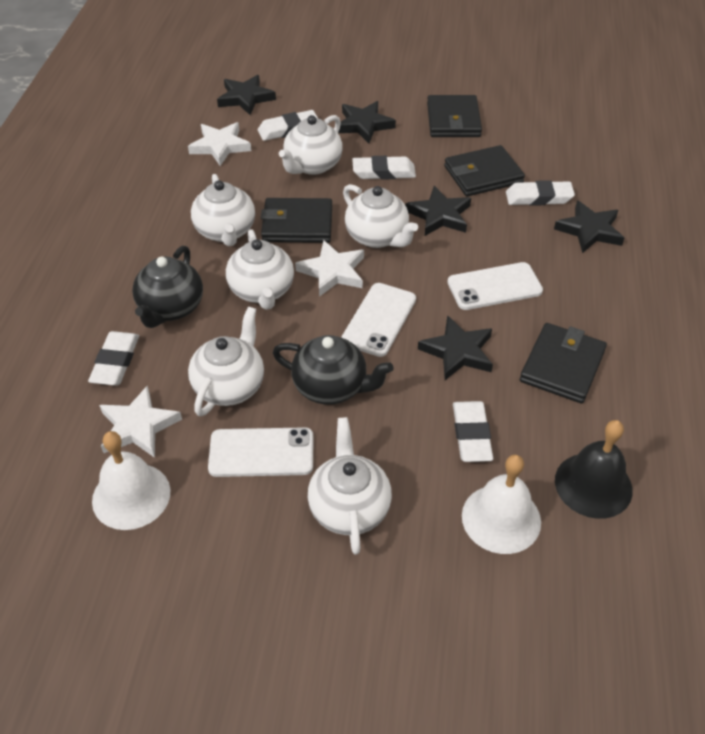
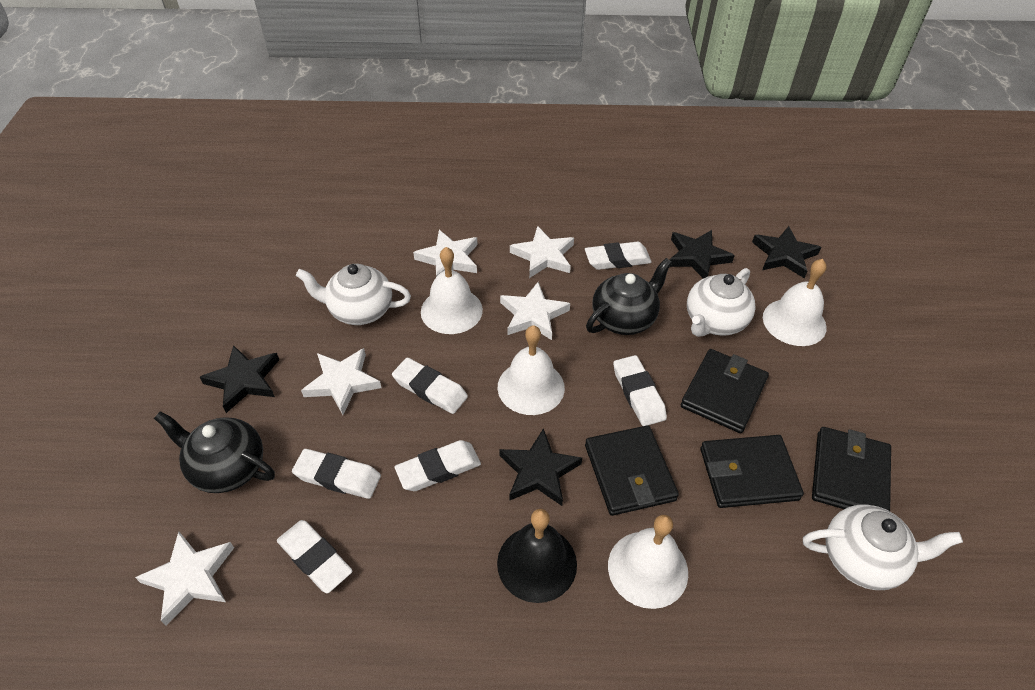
black star: [217,75,276,115] [338,101,396,143] [405,186,471,236] [418,315,493,380] [554,200,624,253] = 5 -> [200,345,279,413] [499,428,582,506] [669,230,735,279] [752,226,821,278] = 4
white bell: [92,431,170,530] [462,455,541,554] = 2 -> [421,247,483,334] [498,325,565,415] [608,515,688,609] [763,259,827,346] = 4
white eraser: [88,331,139,386] [258,110,318,141] [352,156,416,180] [453,401,493,462] [506,180,575,206] = 5 -> [277,520,353,593] [292,449,381,499] [392,358,468,414] [395,440,481,491] [585,242,652,270] [613,355,667,426] = 6
white phone: [208,427,313,477] [341,283,416,357] [447,262,543,310] = 3 -> none = 0
white star: [99,386,182,458] [188,122,251,166] [295,240,364,297] = 3 -> [135,531,234,626] [301,348,381,415] [413,230,477,277] [500,282,570,340] [510,226,574,278] = 5
white teapot: [188,307,264,416] [191,174,255,246] [226,229,294,310] [279,115,343,175] [308,417,392,555] [343,184,418,248] = 6 -> [296,264,411,325] [687,268,756,337] [803,504,963,590] = 3

